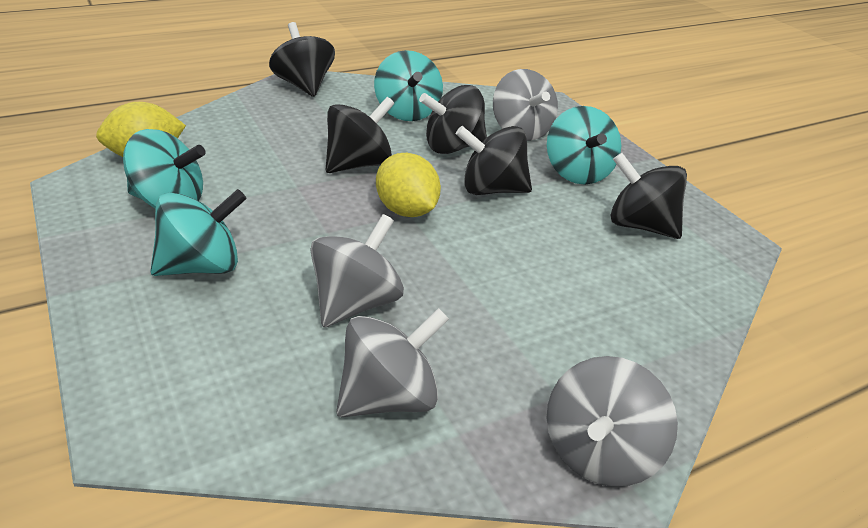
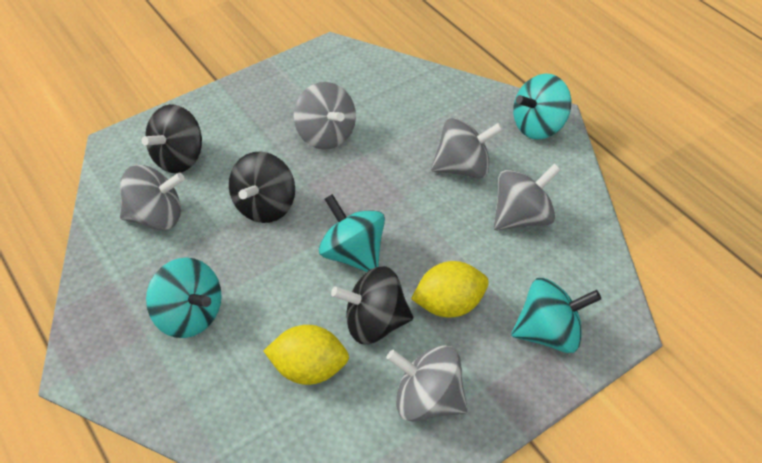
black spinning top: [269,22,335,97] [326,97,394,173] [419,85,487,154] [456,126,532,195] [611,153,687,239] = 5 -> [141,104,202,173] [229,151,295,223] [331,266,413,344] = 3
grey spinning top: [310,214,404,327] [336,308,449,417] [493,69,558,141] [546,356,678,487] = 4 -> [120,165,185,230] [294,82,356,150] [387,345,468,422] [431,118,503,179] [494,164,561,230] = 5

